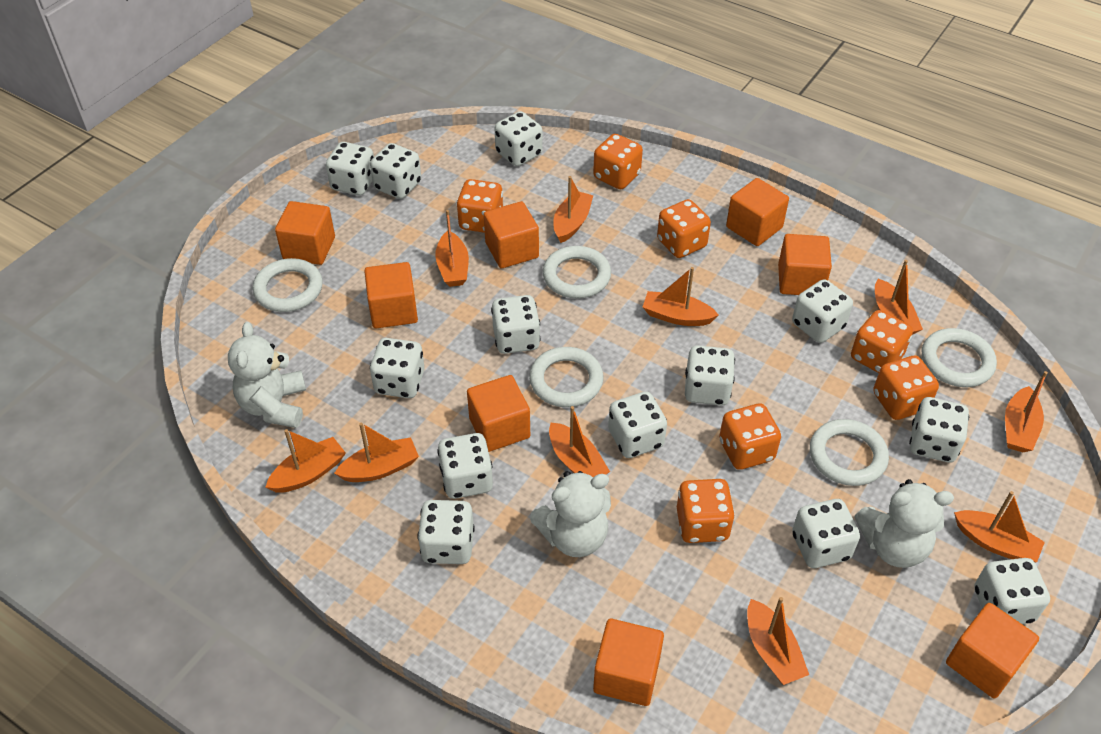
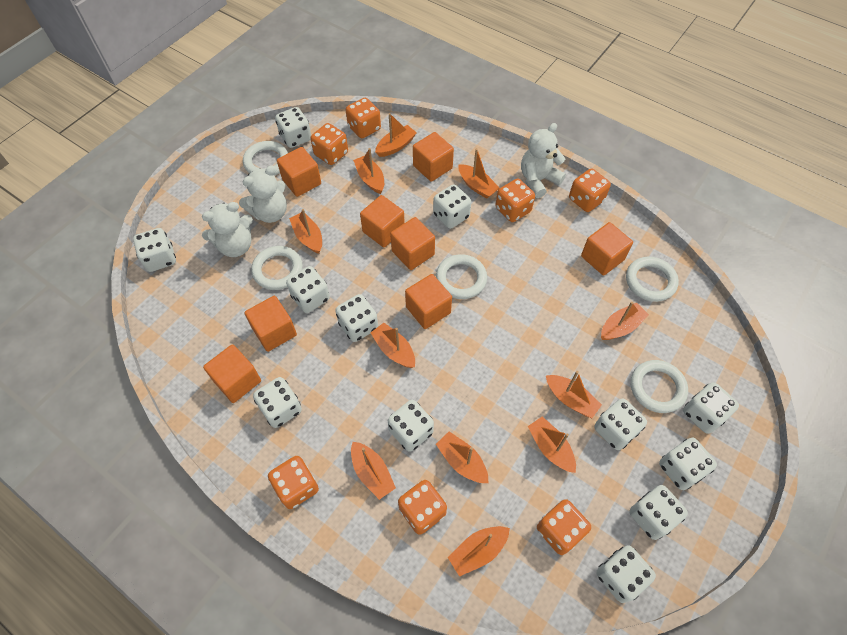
orange boat: [265,429,346,493] [334,422,419,482] [435,210,469,287] [549,406,610,477] [554,176,593,243] [643,267,718,326] [747,597,809,685] [875,260,923,335] [954,491,1045,562] [1005,371,1048,452] = 10 -> [289,209,322,254] [351,442,396,500] [353,148,384,194] [371,323,415,368] [375,113,417,157] [436,431,488,483] [448,526,510,577] [458,148,499,199] [528,416,576,473] [546,371,602,418] [601,302,649,340] = 11
white dice: [326,142,374,196] [370,143,421,199] [370,338,424,398] [417,500,475,564] [437,433,493,499] [491,295,541,354] [494,111,543,166] [608,392,667,458] [685,345,735,406] [792,279,853,343] [792,499,860,568] [909,397,969,462] [974,558,1050,624] = 13 -> [133,228,176,272] [253,377,302,428] [275,107,311,148] [286,266,330,313] [335,294,378,342] [388,400,434,452] [433,184,471,229] [594,398,647,450] [596,545,656,603] [629,485,688,540] [659,438,717,490] [683,382,739,434] = 12

